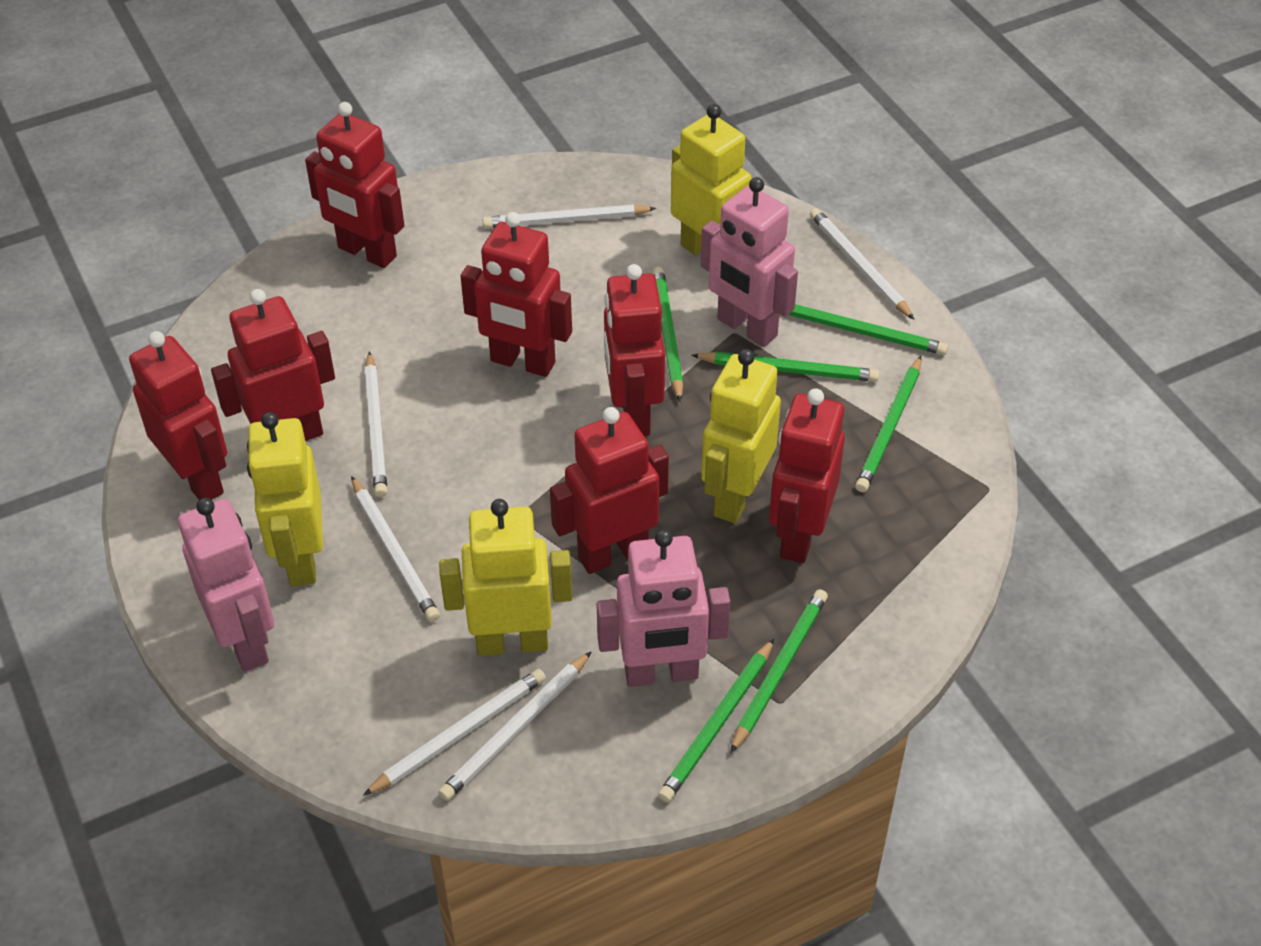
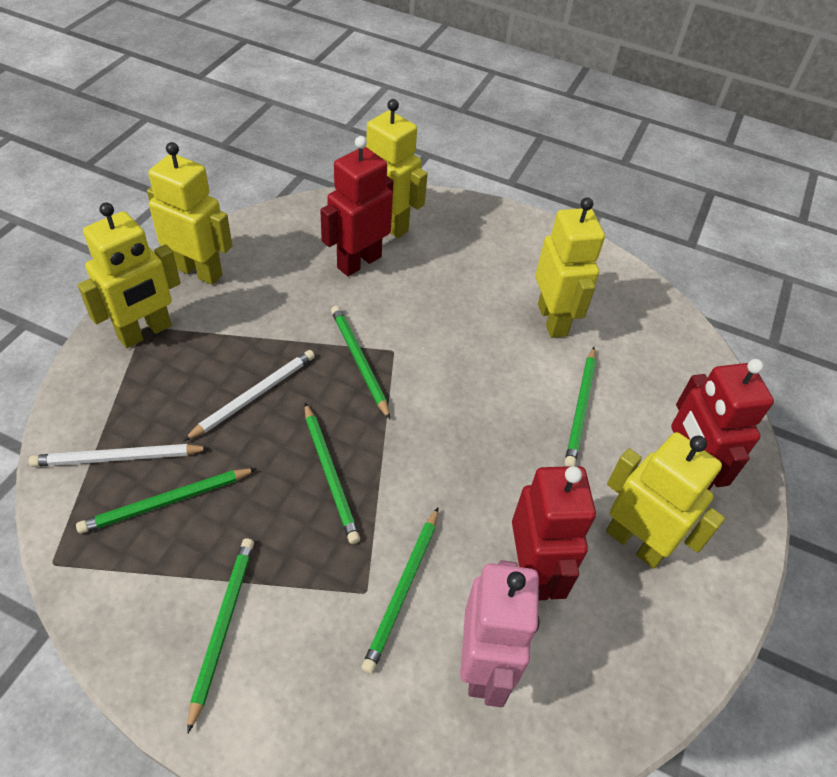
pink robot: [178,498,274,672] [597,529,730,687] [701,177,798,347] = 3 -> [460,560,540,707] = 1
red robot: [129,331,227,500] [211,289,335,441] [305,102,404,268] [461,212,572,377] [550,407,669,574] [604,264,665,436] [769,388,845,563] = 7 -> [320,136,394,276] [512,466,596,601] [671,359,774,490] = 3
white pencil: [351,476,440,622] [363,669,546,796] [365,351,388,497] [438,651,592,801] [482,205,656,228] [810,208,915,320] = 6 -> [29,444,210,467] [183,350,315,441] = 2
yellow robot: [247,412,323,586] [439,499,572,656] [671,104,752,255] [701,349,781,523] = 4 -> [78,202,181,348] [147,142,232,285] [366,99,428,238] [535,197,605,338] [606,432,725,569] = 5

